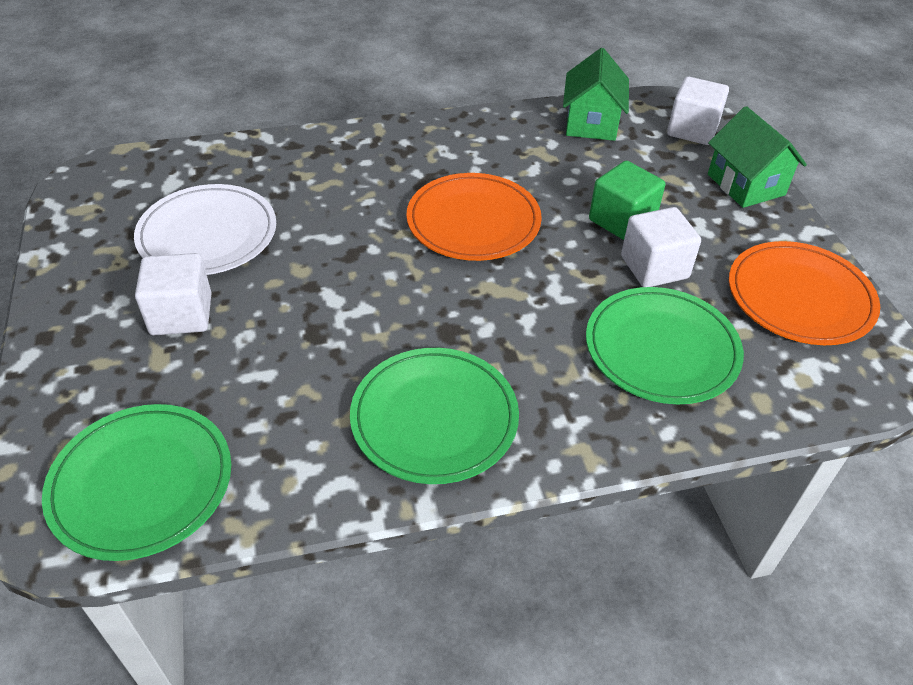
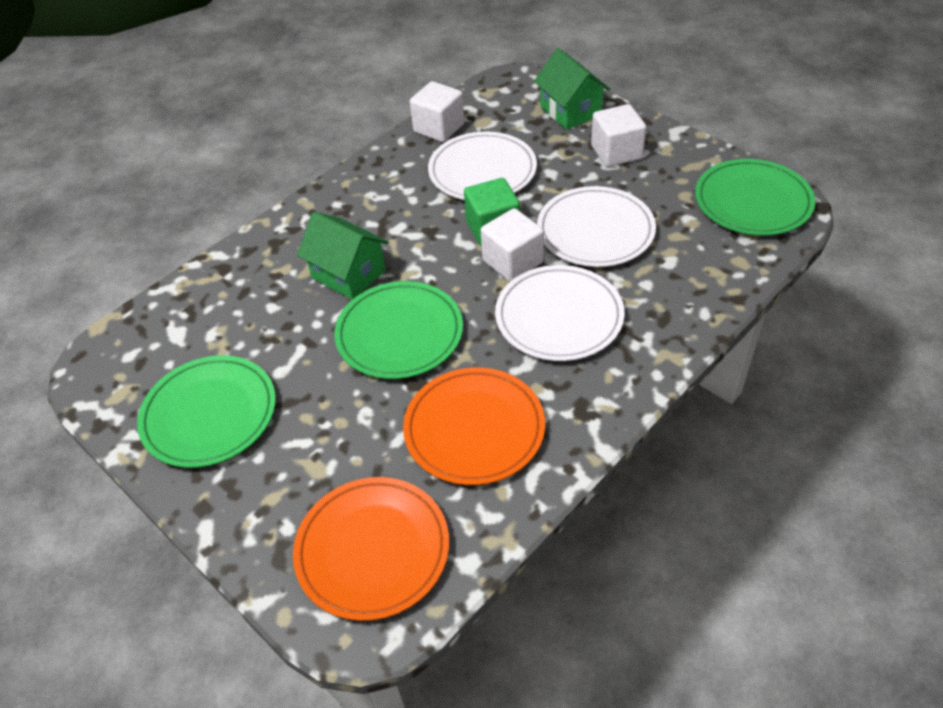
white plate: [134,184,276,275] = 1 -> [428,131,537,200] [495,265,625,361] [537,186,656,267] = 3

